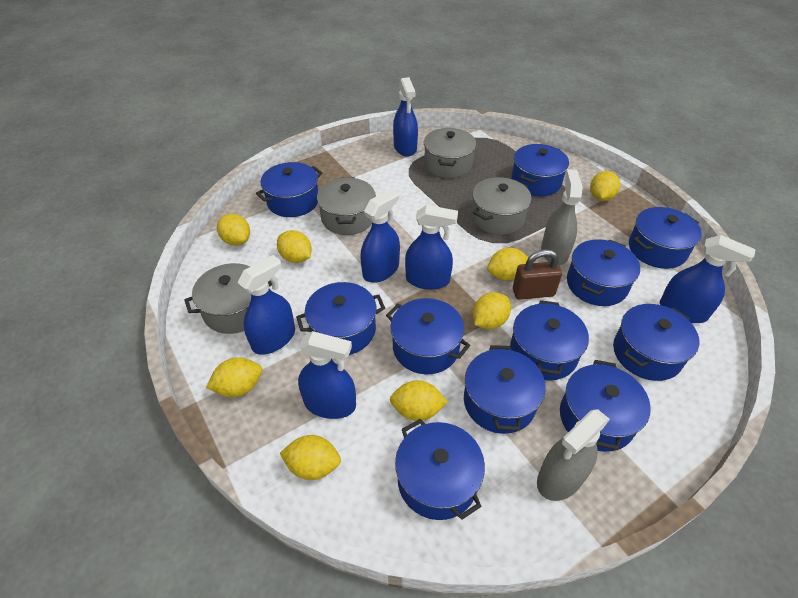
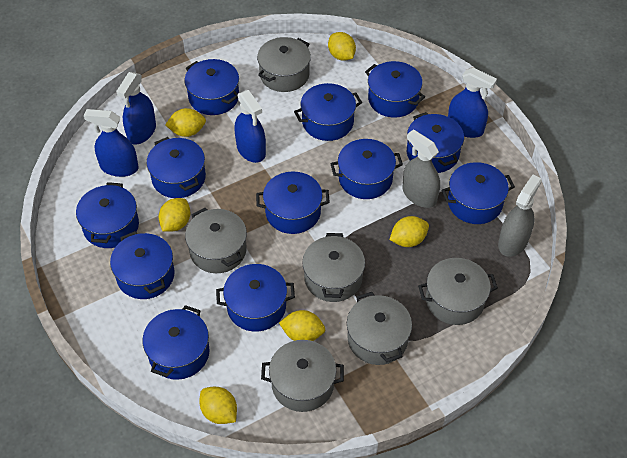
blue pot: [256,162,322,217] [296,282,385,355] [386,298,470,374] [395,419,485,520] [464,345,546,434] [510,300,589,381] [511,144,569,196] [560,360,651,452] [567,239,640,306] [613,304,699,381] [629,207,702,269] = 11 -> [76,182,139,248] [110,231,175,299] [142,305,210,380] [147,137,206,198] [185,59,239,115] [216,264,295,332] [256,172,330,234] [294,83,362,141] [330,139,403,199] [365,61,425,118] [407,112,464,173] [442,162,515,224] = 12
blue spray bottle: [238,255,295,355] [298,331,356,419] [361,189,400,283] [393,77,418,157] [405,205,458,290] [660,235,756,323] = 6 -> [84,109,138,177] [116,72,156,145] [234,90,266,163] [448,67,497,138] = 4
brown padlock: [513,249,562,300] = 1 -> none = 0
grey pot: [184,263,272,334] [317,177,376,235] [424,128,476,178] [471,177,532,235] = 4 -> [185,208,247,273] [257,37,311,92] [261,340,344,412] [302,233,365,302] [347,292,412,365] [418,258,498,325] = 6
yellow lemon: [206,357,262,397] [217,214,250,246] [277,230,312,263] [280,435,341,480] [390,380,448,421] [473,292,511,329] [487,248,529,280] [590,171,620,201] = 8 -> [159,198,191,232] [165,108,206,137] [199,387,237,424] [279,310,325,341] [328,32,356,61] [389,216,429,247] = 6

